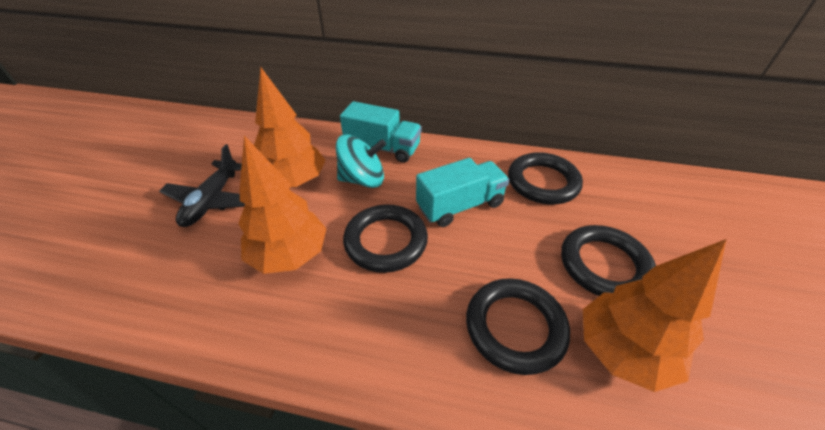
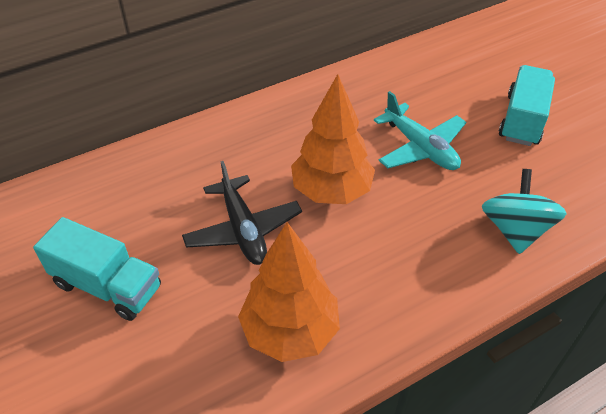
black ring: [343,204,428,273] [466,278,570,375] [508,152,583,205] [561,225,656,296] = 4 -> none = 0
orange tree: [238,136,326,274] [254,67,326,187] [583,239,726,392] = 3 -> [238,222,340,362] [291,74,375,204] = 2
turquoise plane: none = 0 -> [374,91,466,170] = 1

